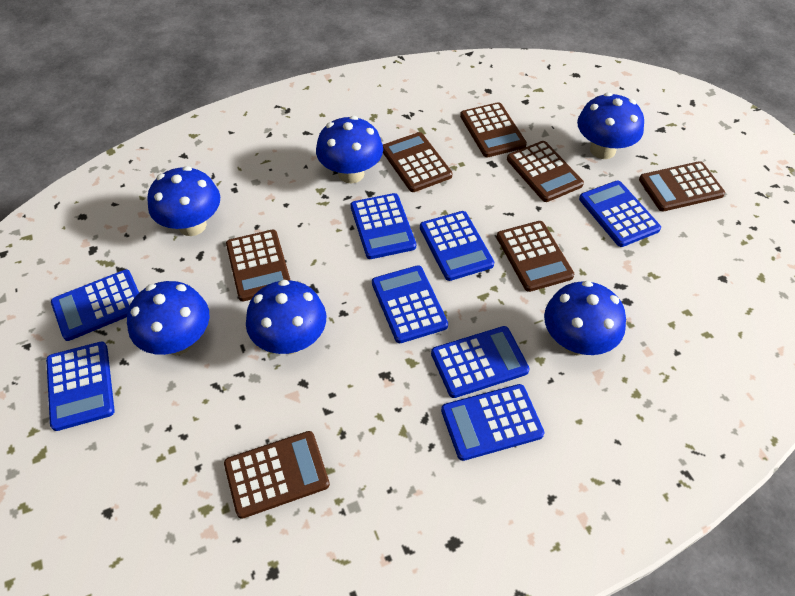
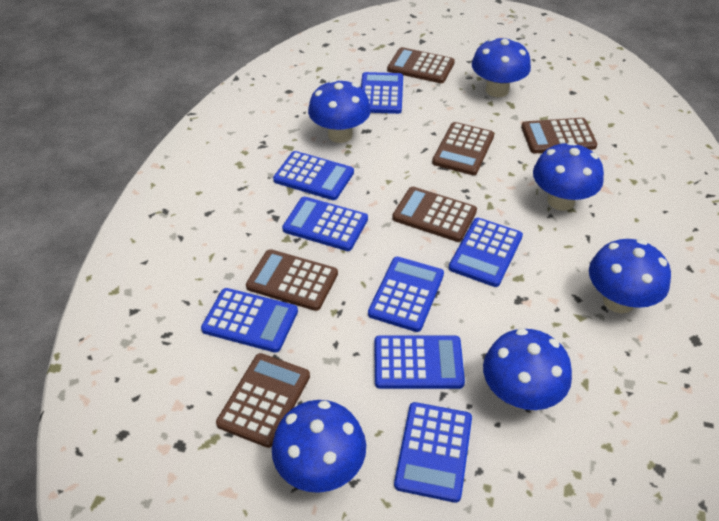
brown calculator: [224,431,330,519] [226,230,291,301] [383,132,452,192] [460,102,527,157] [497,221,574,292] [507,141,584,202] [639,161,725,211] = 7 -> [216,353,310,448] [246,249,338,311] [387,47,455,83] [392,187,477,242] [432,122,494,175] [521,118,597,153] = 6

